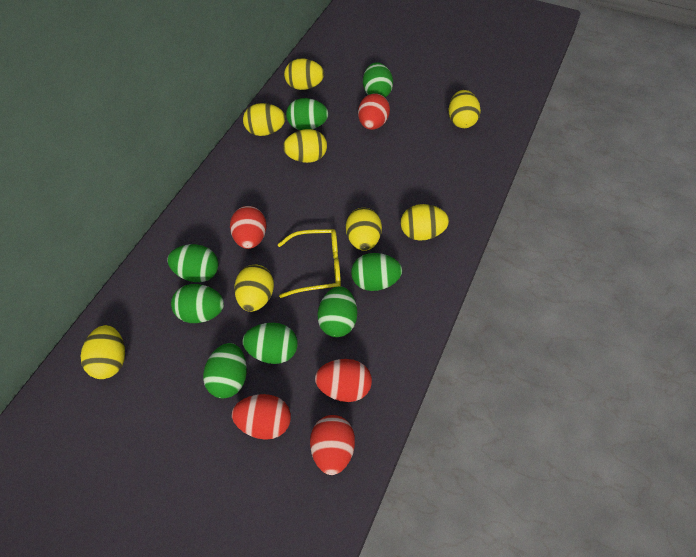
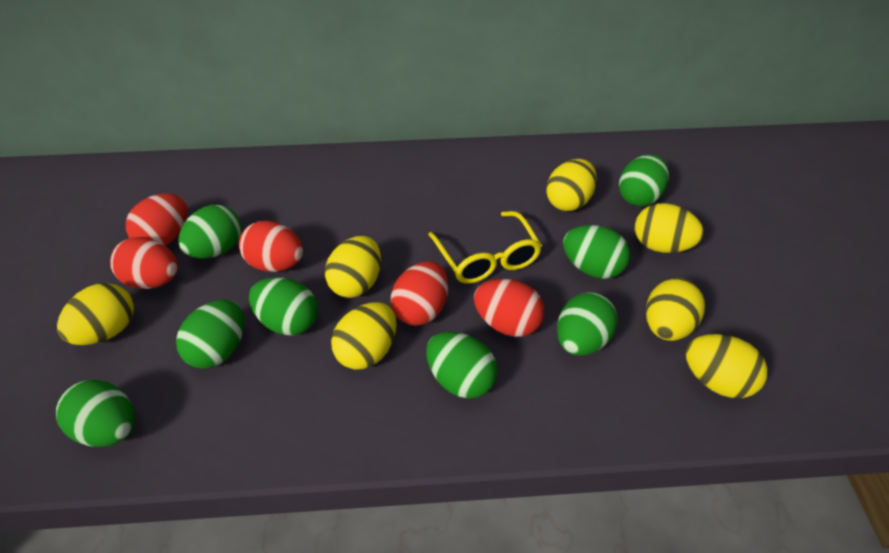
yellow egg: [81,325,125,379] [234,265,274,312] [243,103,286,136] [283,129,327,163] [284,59,324,90] [346,208,382,251] [401,204,449,241] [448,90,481,128] = 8 -> [57,283,134,345] [325,236,381,298] [331,302,397,370] [546,159,597,211] [635,203,704,253] [646,278,705,341] [686,334,767,398] = 7

